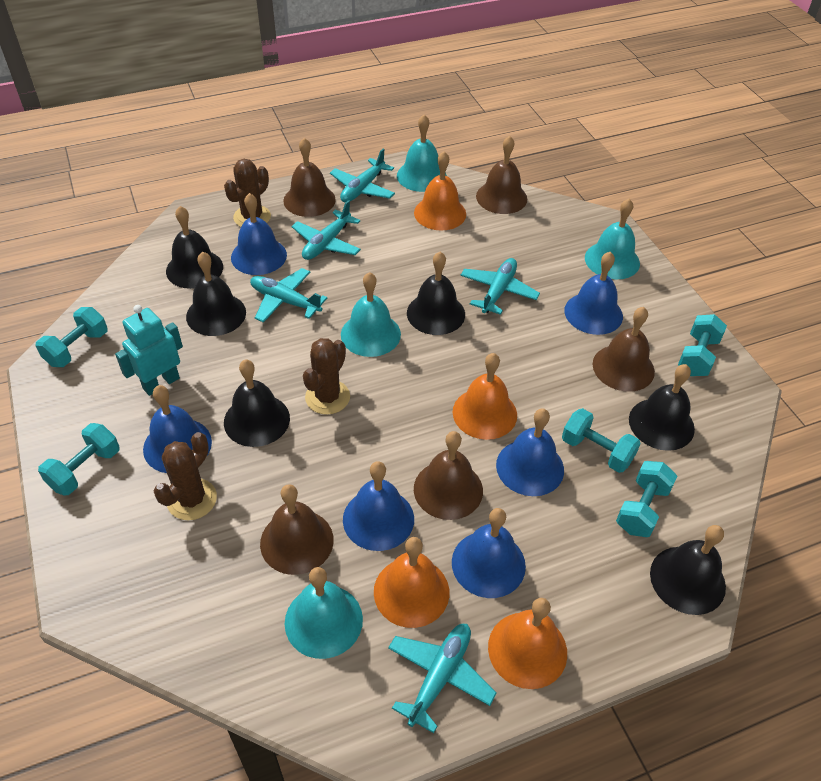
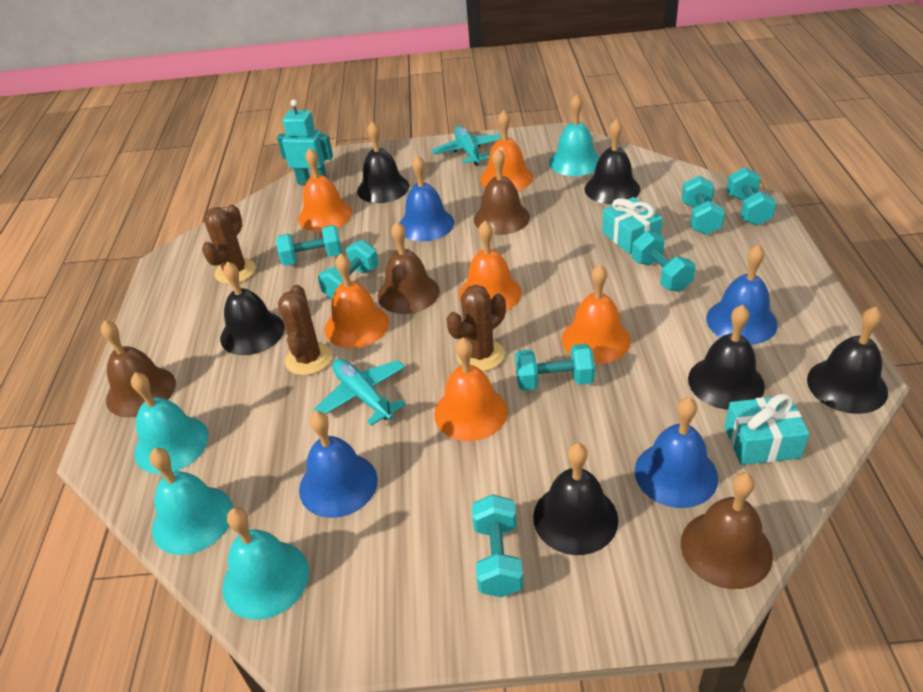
blue bell: [143,385,212,473] [231,193,287,275] [343,461,414,551] [452,508,526,598] [496,408,564,496] [564,252,623,335] = 6 -> [299,411,378,518] [400,155,454,241] [635,397,718,508] [706,245,778,345] = 4
brown bell: [260,484,334,575] [283,138,336,217] [414,431,483,520] [476,136,527,214] [592,307,655,392] = 5 -> [101,320,176,417] [378,222,440,314] [474,148,530,235] [681,473,773,589] = 4
orange bell: [374,537,449,628] [414,151,466,231] [453,353,517,440] [488,598,567,689] = 4 -> [298,148,352,232] [325,253,389,348] [434,338,508,441] [459,221,522,311] [480,110,533,191] [562,264,631,364] = 6
turquoise dumbbell: [35,307,108,367] [38,423,120,495] [562,408,641,473] [616,461,677,537] [678,314,727,376] = 5 -> [276,225,342,266] [318,240,379,299] [472,494,523,597] [515,344,595,391] [631,231,696,292] [681,176,725,235] [727,167,777,226] = 7
turquoise gift: none = 0 -> [602,197,663,254] [724,394,809,465] = 2
turquoise plane: [250,268,327,323] [291,200,361,260] [330,149,395,203] [388,624,497,733] [460,258,540,315] = 5 -> [314,359,406,426] [432,126,502,166] = 2

